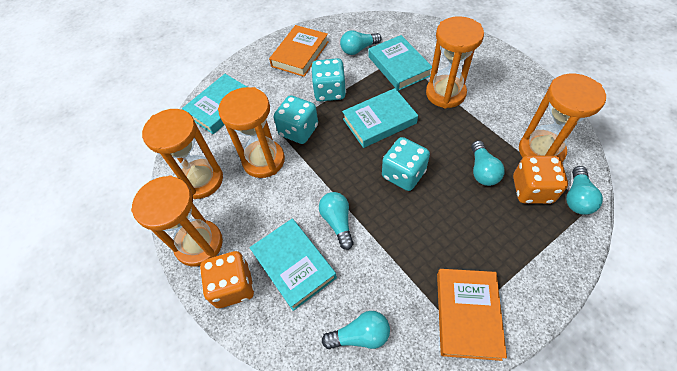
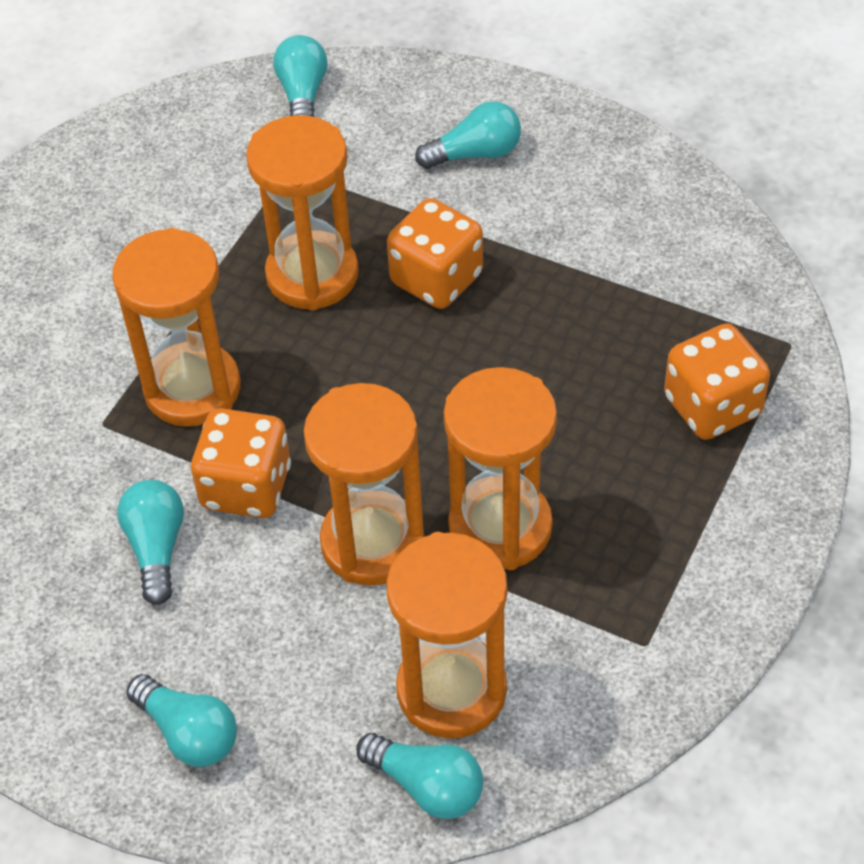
orange book: [269,25,328,77] [437,269,507,361] = 2 -> none = 0
orange dice: [200,251,254,308] [513,156,568,204] = 2 -> [191,408,291,518] [387,198,483,309] [664,323,770,440] = 3
turquoise book: [182,74,247,134] [250,219,337,311] [342,88,418,148] [368,35,432,91] = 4 -> none = 0
turquoise dice: [274,95,318,144] [311,58,346,102] [382,137,430,191] = 3 -> none = 0

